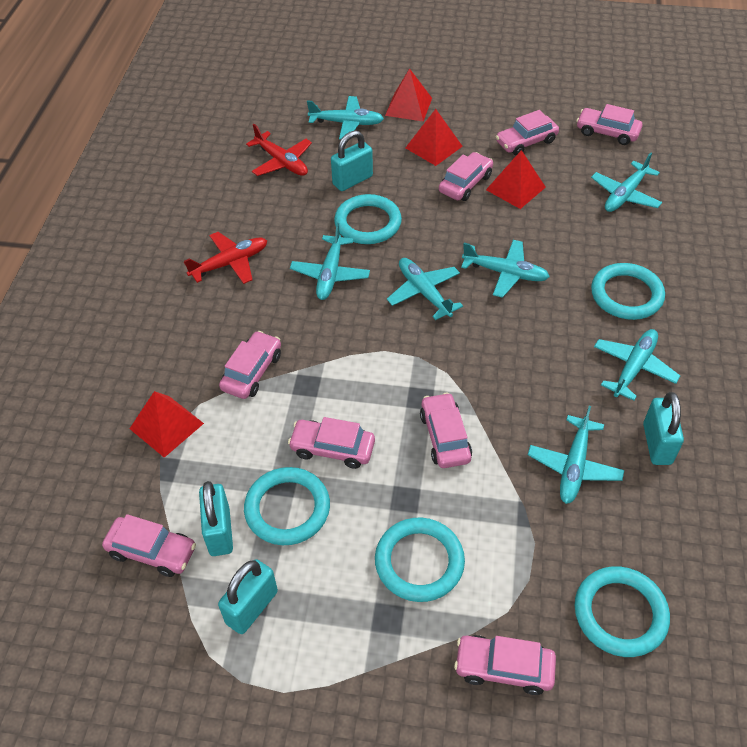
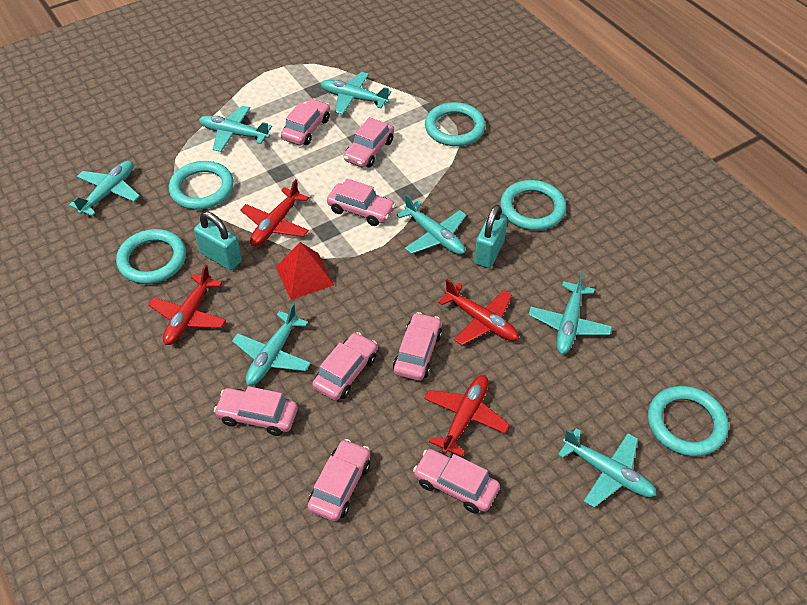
red plane: [184,232,267,284] [246,124,312,176] = 2 -> [148,265,226,345] [240,179,309,246] [424,375,510,457] [438,279,519,345] = 4
red pyramid: [129,391,204,458] [385,68,432,121] [405,109,463,166] [486,150,546,209] = 4 -> [276,242,334,300] = 1
turquoise padlock: [199,481,233,556] [218,559,278,634] [331,130,373,191] [643,392,684,465] = 4 -> [194,212,242,270] [474,205,507,268] = 2

